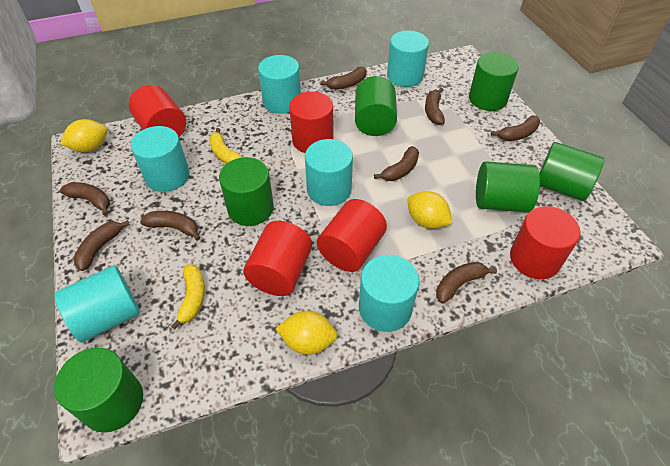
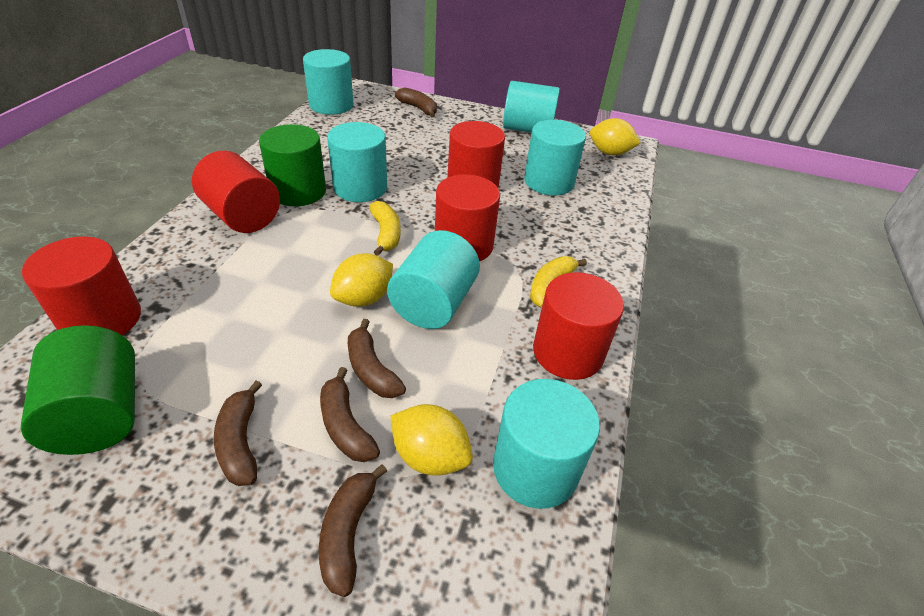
brown banana: [60,182,110,216] [74,220,130,271] [140,211,200,241] [320,67,366,90] [374,146,419,181] [425,88,445,125] [436,262,497,304] [491,116,540,141] = 8 -> [214,380,262,486] [319,464,387,597] [320,367,380,462] [348,319,406,398] [395,88,437,117] = 5
green cylinder: [54,348,143,433] [219,157,274,226] [355,76,397,136] [469,52,519,111] [476,161,540,212] [539,142,604,201] = 6 -> [20,325,135,455] [259,124,326,206] = 2

